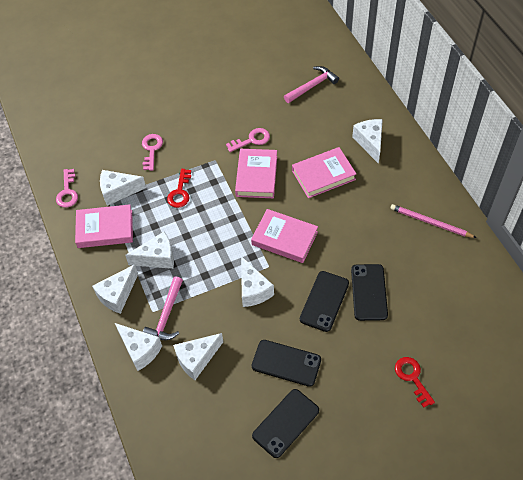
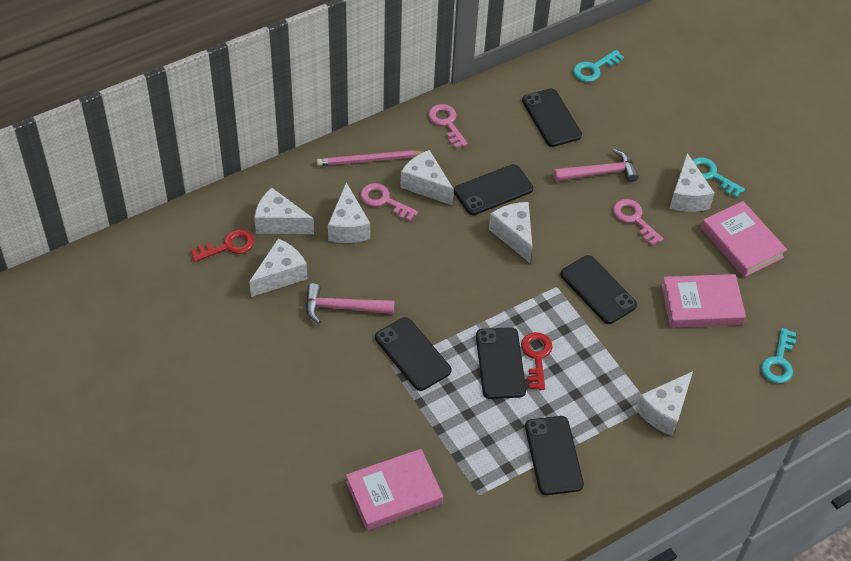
black phone: [252,340,321,387] [252,389,319,458] [300,271,349,332] [351,264,388,321] = 4 -> [375,317,451,391] [454,164,533,215] [476,327,526,399] [522,88,582,147] [525,416,584,495] [560,255,637,324] = 6
pink book: [75,204,133,248] [235,149,277,198] [251,209,318,263] [292,147,356,198] = 4 -> [346,449,443,530] [661,274,746,328] [701,201,787,277] = 3
turquoise key: none = 0 -> [573,50,624,82] [693,158,745,197] [761,328,796,383] = 3

